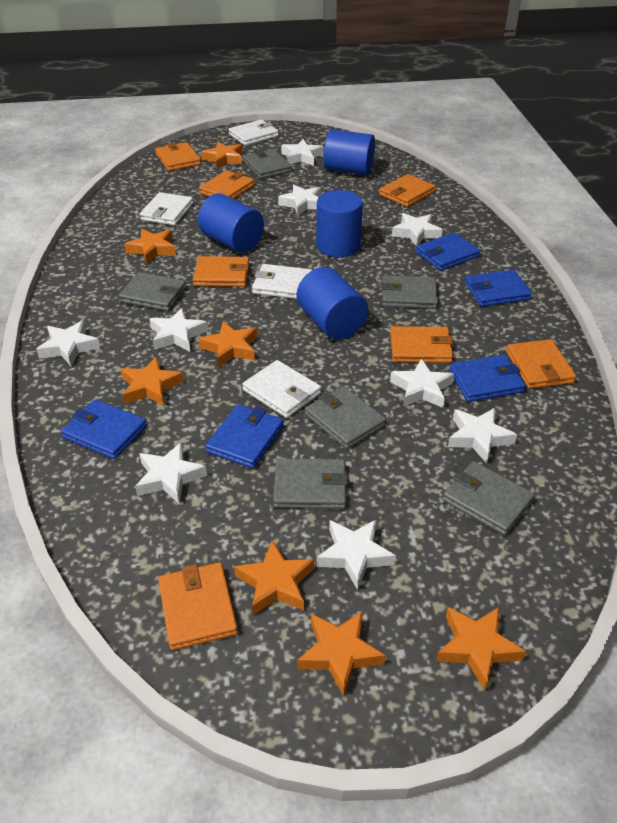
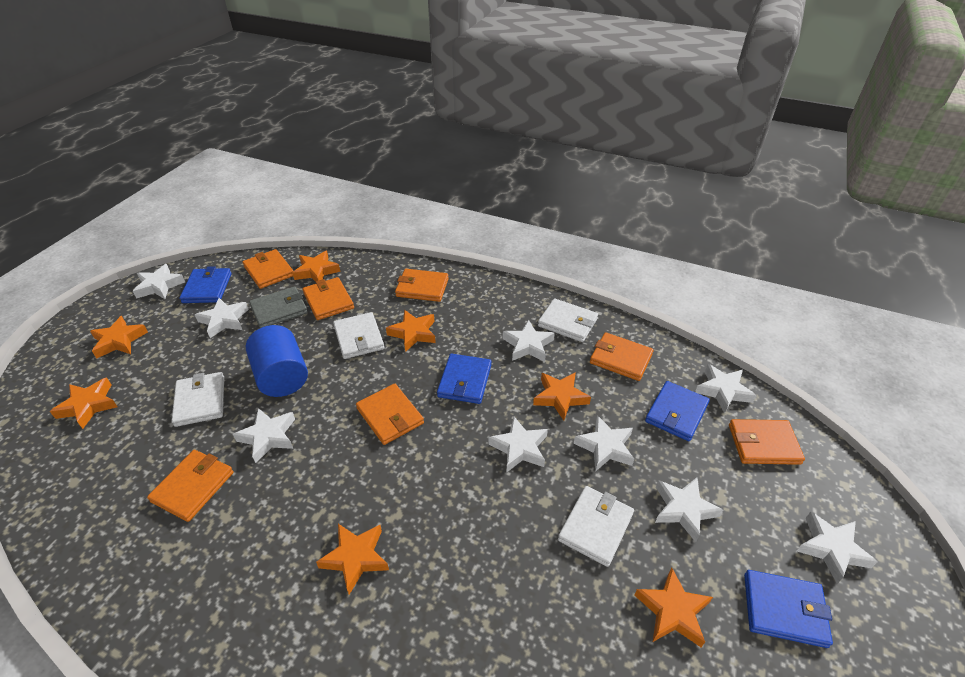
blue cylinder: [198,193,264,253] [297,267,368,340] [316,190,363,257] [323,130,375,175] = 4 -> [246,325,308,397] = 1
blue wallet: [61,399,147,459] [205,404,284,468] [416,232,480,271] [449,355,526,402] [465,270,532,307] = 5 -> [179,266,232,303] [437,354,492,404] [645,381,710,441] [744,570,833,648] = 4
grey wallet: [119,272,187,311] [243,149,292,179] [273,458,348,509] [305,386,386,449] [381,275,438,309] [442,461,535,536] = 6 -> [249,286,308,328] = 1

